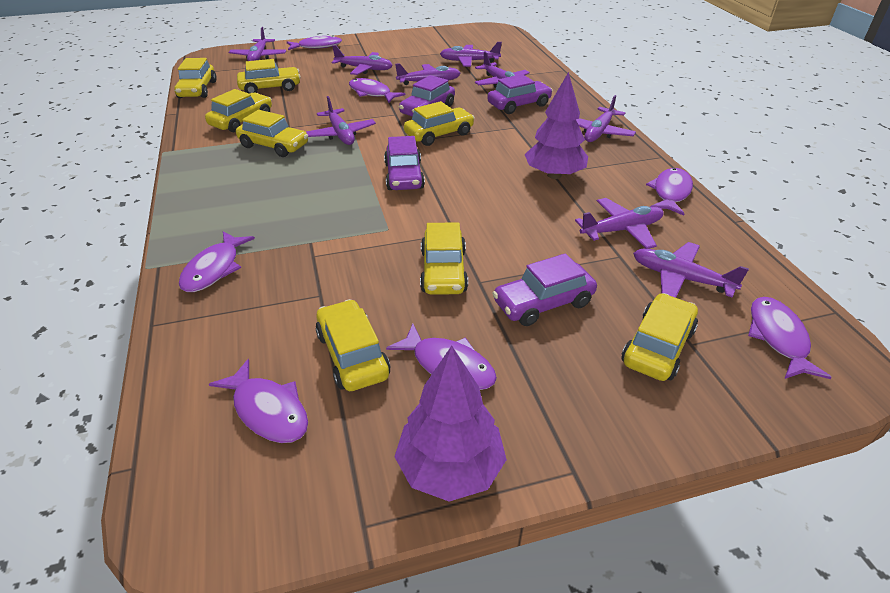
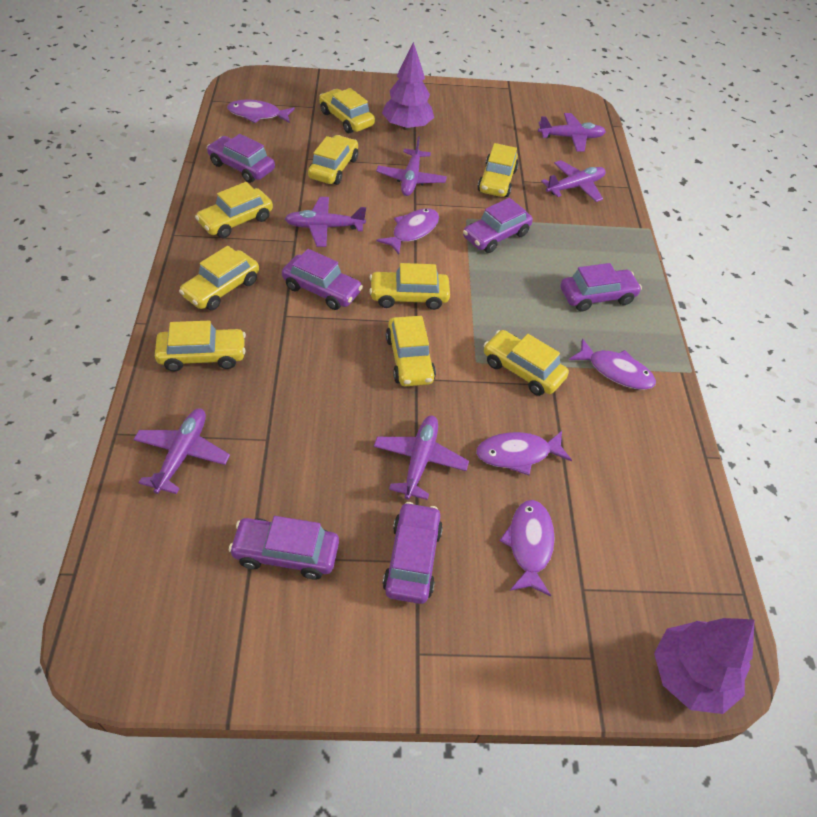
purple car: [384,136,425,190] [399,75,455,117] [487,74,553,114] [492,253,597,326] = 4 -> [207,134,275,183] [229,516,339,580] [282,249,363,310] [383,502,443,604] [463,198,533,253] [560,263,642,311] = 6
purple fish: [179,231,255,292] [209,359,308,443] [287,35,342,50] [349,78,406,103] [386,324,497,390] [646,168,693,215] [748,297,832,379] = 7 -> [227,100,295,123] [376,208,439,255] [476,431,572,475] [499,500,555,597] [569,338,656,390] = 5
purple plane: [229,27,286,61] [306,96,376,145] [331,45,393,75] [395,63,460,85] [440,42,502,67] [475,52,530,88] [575,198,664,249] [576,95,636,142] [633,242,749,298] = 9 -> [133,409,230,494] [285,197,366,247] [374,416,469,500] [376,136,447,196] [538,113,606,152] [541,160,606,202] = 6
yellow car: [174,58,217,98] [205,89,272,133] [236,110,308,157] [237,59,301,94] [315,299,390,391] [404,101,475,146] [420,222,468,295] [621,293,698,381] = 8 -> [155,321,246,371] [179,246,259,310] [195,182,273,238] [308,135,358,185] [319,88,375,133] [369,263,450,310] [386,316,436,387] [477,143,519,197] [483,330,569,396] = 9

